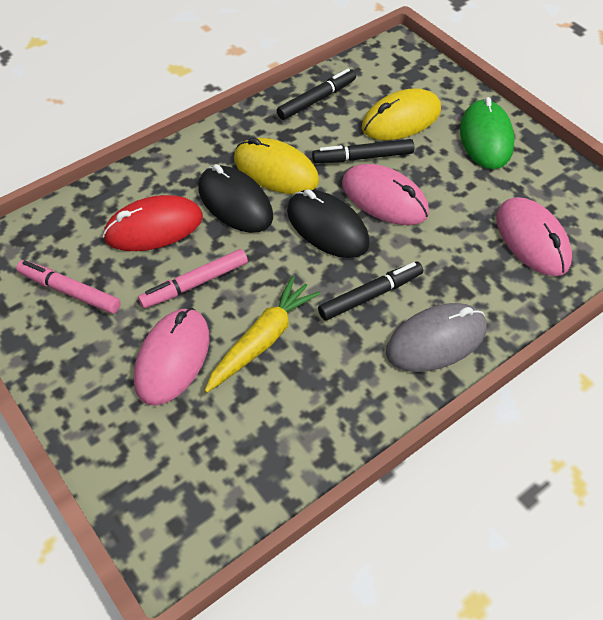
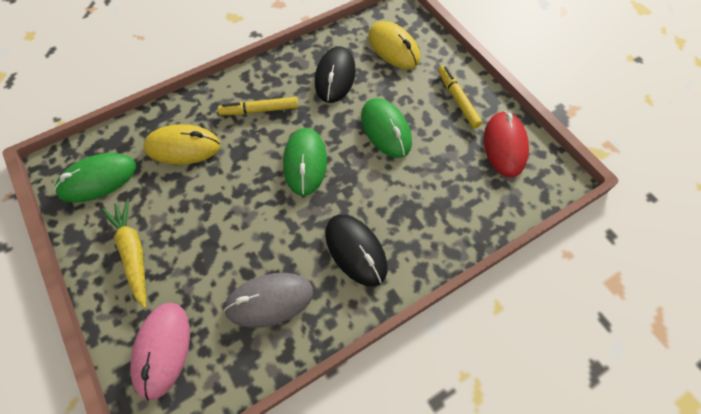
black marker: [277,69,356,120] [312,139,414,163] [318,262,423,320] = 3 -> none = 0
green mouse: [460,97,514,169] = 1 -> [54,153,136,203] [283,128,327,196] [361,98,412,158] = 3
pink marker: [17,260,121,314] [138,249,248,309] = 2 -> none = 0
pink mouse: [134,308,209,406] [342,164,429,225] [496,197,572,276] = 3 -> [130,303,190,401] = 1
yellow marker: none = 0 -> [218,97,298,115] [438,65,482,128] = 2

